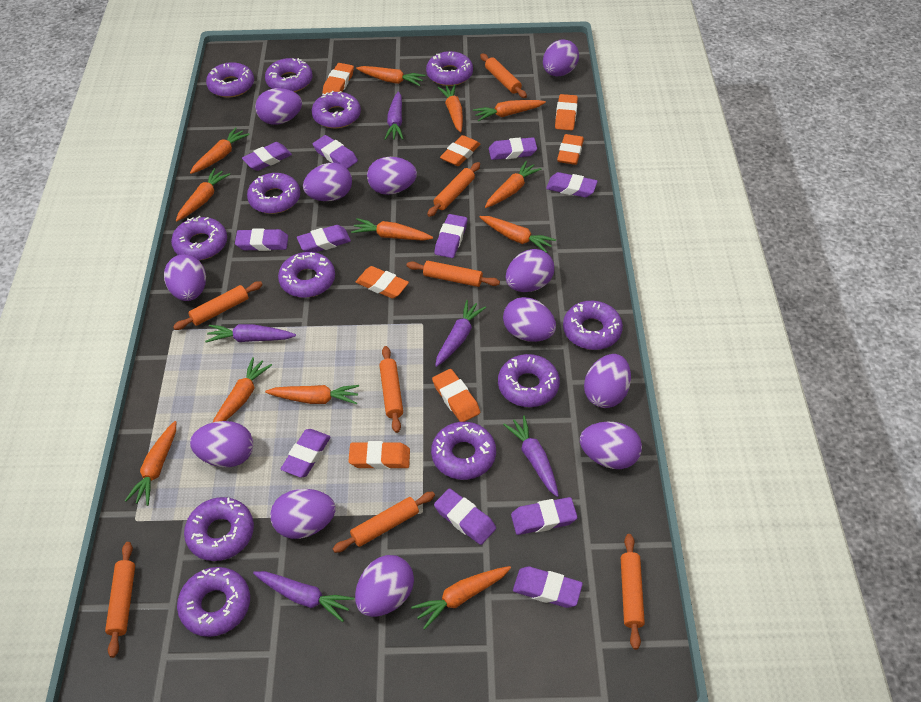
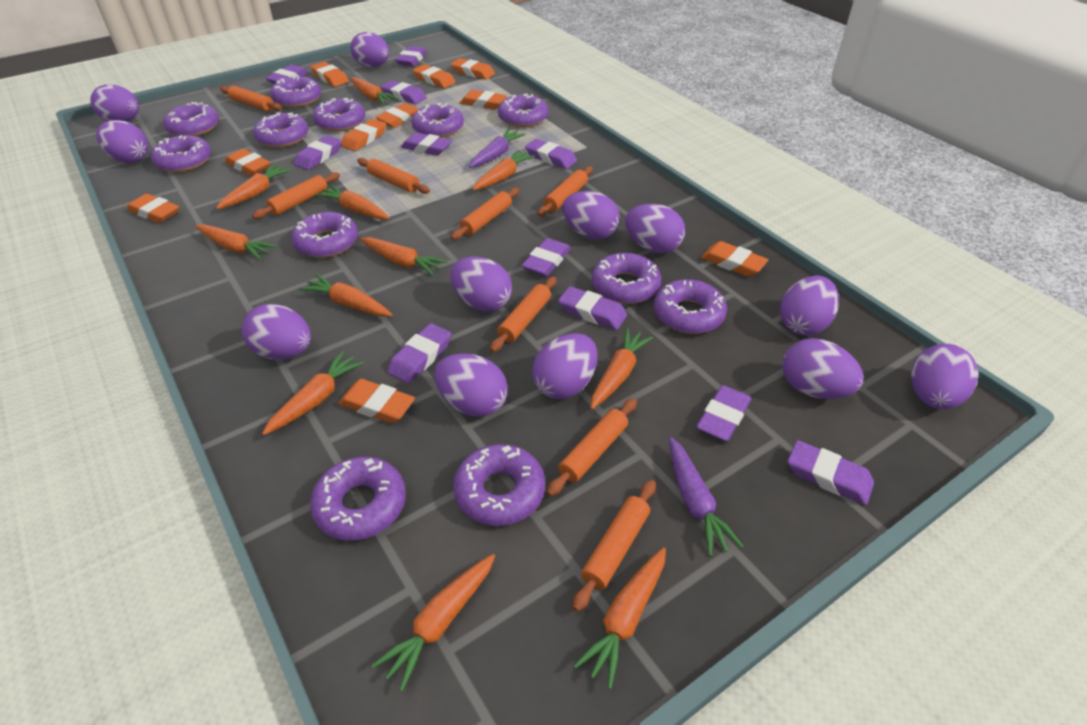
orange carrot: [125,421,176,506] [176,168,230,222] [190,127,250,174] [213,357,272,422] [265,385,359,404] [351,218,433,241] [356,66,425,86] [411,566,511,629] [438,84,463,132] [473,100,546,121] [480,216,556,253] [485,161,542,208] = 12 -> [195,224,277,260] [216,164,292,209] [262,351,364,435] [299,274,392,316] [314,184,390,220] [350,77,399,105] [360,237,447,276] [371,554,495,691] [473,149,535,190] [574,547,666,689] [590,328,653,409] = 11
orange eraser: [322,63,354,94] [348,441,410,469] [356,266,409,299] [432,369,480,422] [440,135,480,166] [555,94,578,131] [557,134,584,165] = 7 -> [127,194,179,223] [225,149,270,176] [311,62,349,87] [338,379,415,423] [341,119,386,151] [376,103,419,128] [412,64,455,88] [451,58,495,80] [460,90,507,110] [701,241,768,277] = 10
purple carrot: [205,324,296,342] [253,571,354,622] [385,91,403,140] [435,300,486,367] [503,416,559,497] = 5 -> [469,129,525,168] [669,437,744,556] = 2

